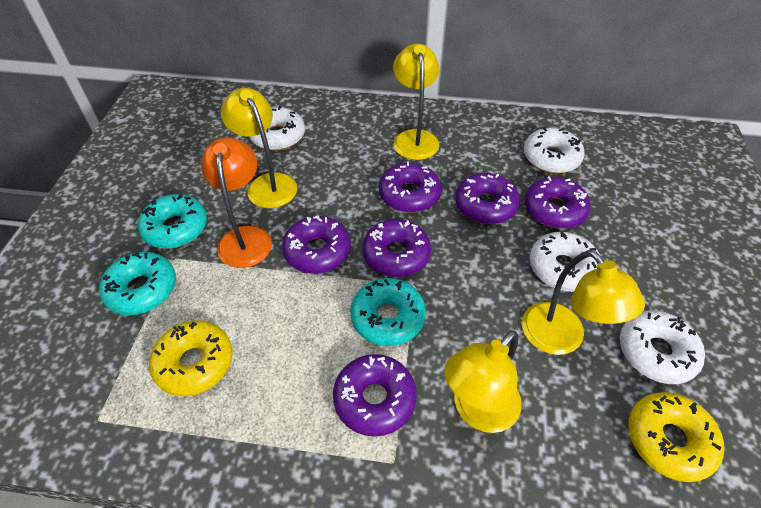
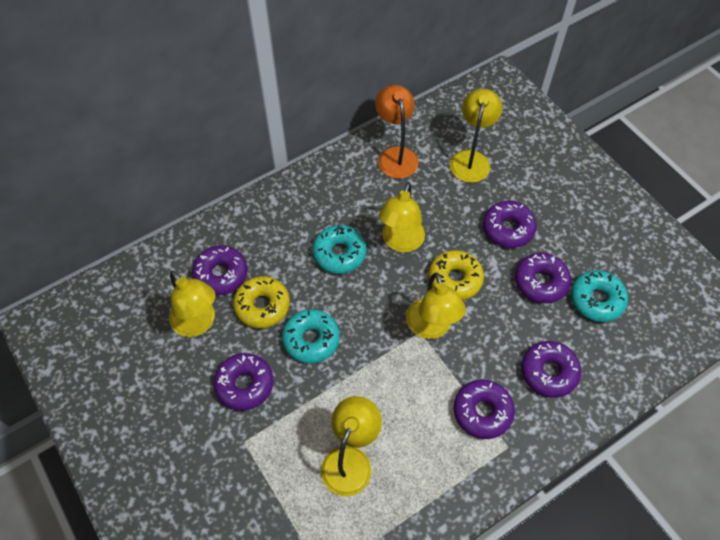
white donut: [249,106,305,150] [524,127,585,173] [530,231,601,292] [620,311,705,384] = 4 -> none = 0
yellow lamp: [221,88,297,208] [393,44,439,160] [444,330,522,433] [522,250,645,355] = 4 -> [169,271,216,337] [321,396,382,496] [379,182,425,252] [406,273,466,339] [450,89,502,183] = 5

